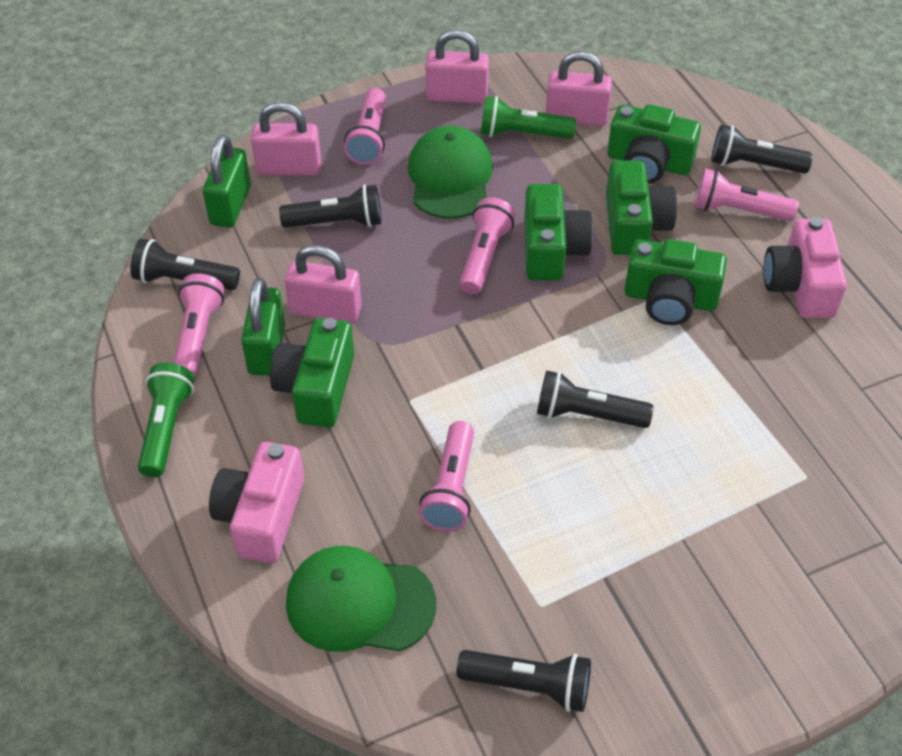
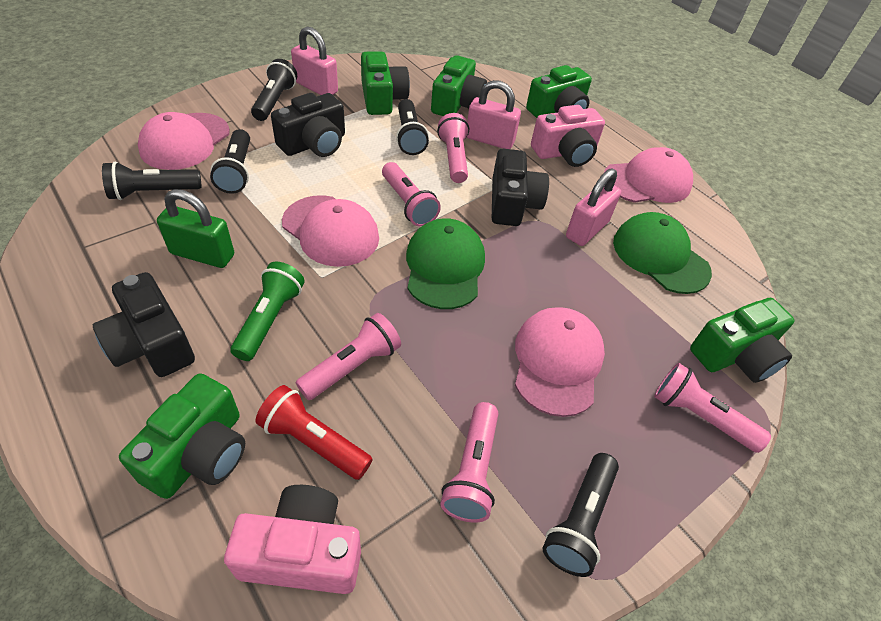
black camera: none = 0 -> [93,272,195,377] [271,93,345,157] [492,149,549,226] = 3
green flashlight: [138,363,194,477] [480,96,576,139] = 2 -> [230,262,305,361] = 1
green padlock: [203,135,251,228] [241,278,285,376] = 2 -> [157,189,234,268] = 1
pink cap: none = 0 -> [138,112,230,170] [282,195,379,267] [515,307,605,417] [604,147,693,203] = 4
pink padlock: [251,102,321,175] [285,245,362,323] [426,30,489,104] [546,51,612,126] = 4 -> [291,26,338,95] [467,80,521,149] [566,168,621,246] = 3
red flashlight: none = 0 -> [256,385,373,480] = 1

